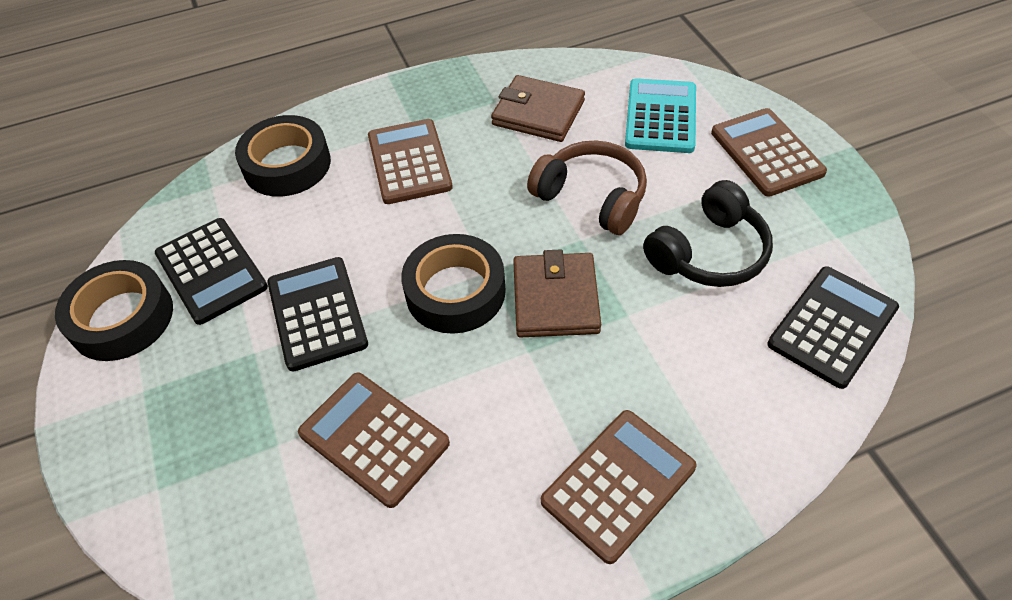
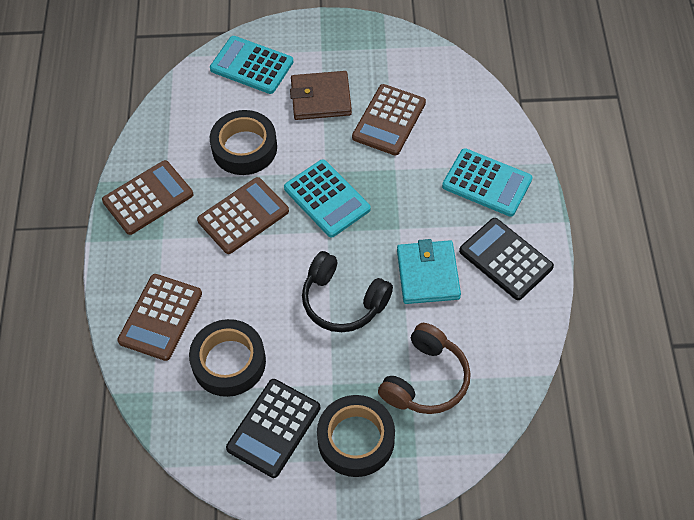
black calculator: [155,218,268,325] [267,257,368,371] [767,266,899,389] = 3 -> [226,379,320,478] [459,218,554,300] = 2
brown wallet: [491,75,585,142] [513,249,601,338] = 2 -> [290,71,352,120] = 1
turquoise calculator: [625,78,696,153] = 1 -> [210,36,293,94] [284,159,371,237] [442,148,533,217] = 3
turquoise wallet: none = 0 -> [397,239,461,304] = 1

